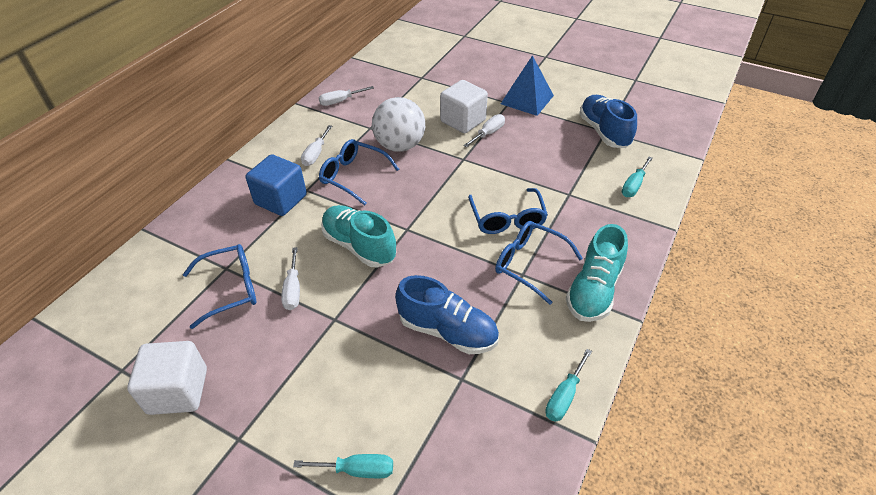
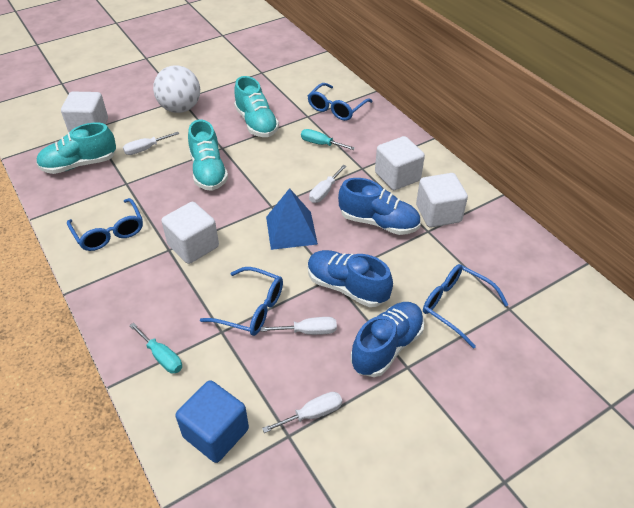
blue shoe: [395,275,499,354] [579,95,637,148] = 2 -> [308,250,393,307] [338,178,421,235] [351,302,424,377] = 3
turquoise screwdriver: [293,454,393,478] [545,349,592,422] [622,157,653,197] = 3 -> [129,323,182,373] [301,129,355,150] = 2
turquoise shoe: [321,205,396,268] [566,224,628,322] = 2 -> [36,122,116,174] [188,120,228,191] [234,76,279,137] = 3
white cube: [127,341,207,415] [440,80,488,133] = 2 -> [61,91,108,132] [162,202,219,264] [375,136,425,190] [416,173,468,228] = 4

